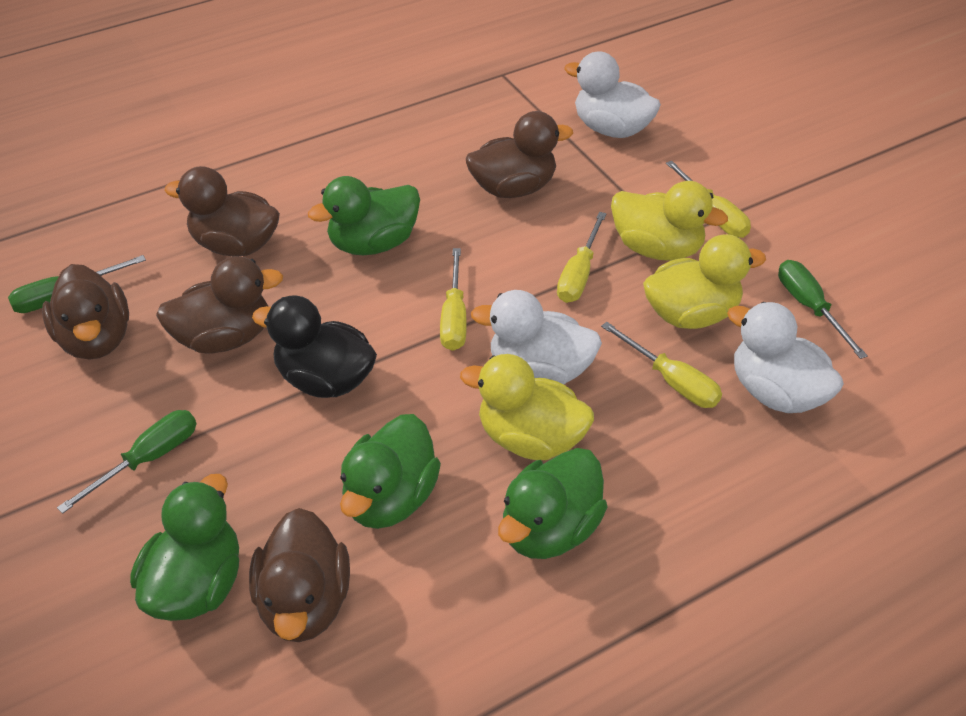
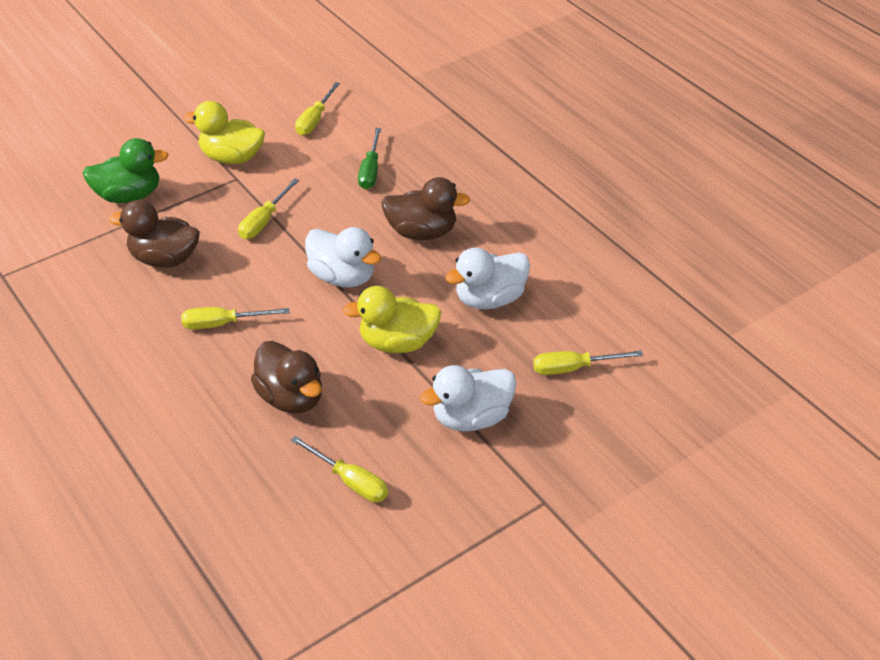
black duck: [252,296,377,398] = 1 -> none = 0
brown duck: [42,264,129,359] [156,256,283,354] [165,166,280,256] [249,508,350,642] [466,111,573,198] = 5 -> [109,200,200,268] [251,341,322,414] [381,177,470,240] = 3
green duck: [130,474,239,621] [308,176,420,255] [340,414,441,529] [498,448,608,559] = 4 -> [83,138,169,203] = 1
green screwdriver: [8,255,146,313] [57,410,197,514] [778,260,868,359] = 3 -> [358,128,381,189] = 1
yellow duck: [460,354,594,460] [611,181,728,261] [643,234,766,329] = 3 -> [183,101,265,164] [342,286,441,353] = 2
yellow screwdriver: [440,248,467,351] [557,212,607,303] [601,322,722,408] [666,161,751,238] = 4 -> [181,307,289,329] [238,178,299,239] [291,436,388,502] [295,82,340,135] [533,351,643,375] = 5

